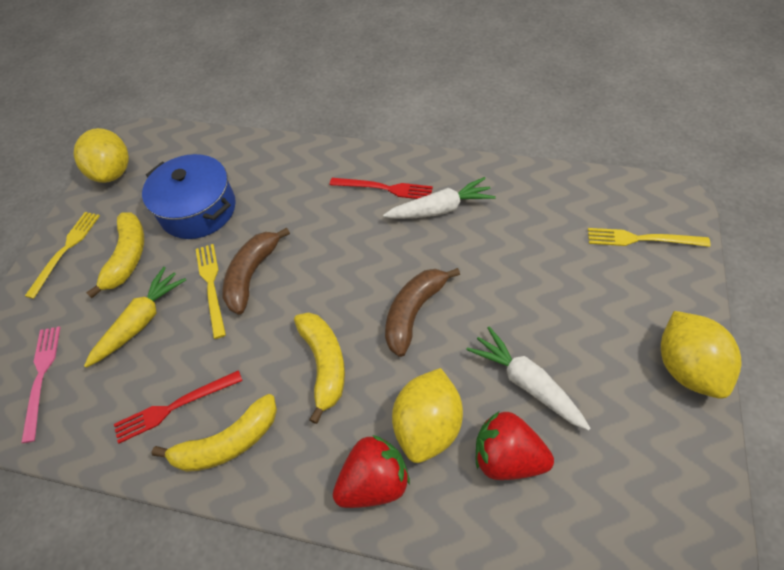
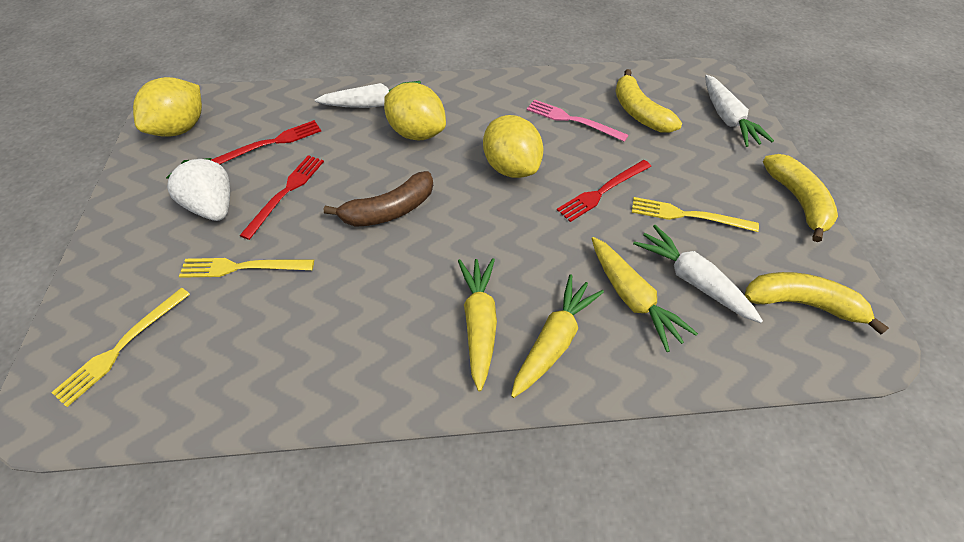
blue pot: [142,154,236,239] = 1 -> none = 0
brown banana: [222,227,290,314] [385,268,460,357] = 2 -> [324,171,433,227] = 1
red fork: [114,370,242,443] [330,178,433,199] = 2 -> [211,120,321,164] [239,155,324,240] [557,160,651,222] = 3
red strawberry: [333,435,410,508] [476,412,554,480] = 2 -> none = 0
white carrot: [383,177,496,219] [466,327,591,431] = 2 -> [315,81,421,108] [633,225,763,323] [705,75,774,147] = 3
white strawberry: none = 0 -> [166,158,230,221] = 1
yellow carrot: [84,267,186,368] = 1 -> [458,258,497,391] [511,274,604,398] [591,237,698,352] = 3

